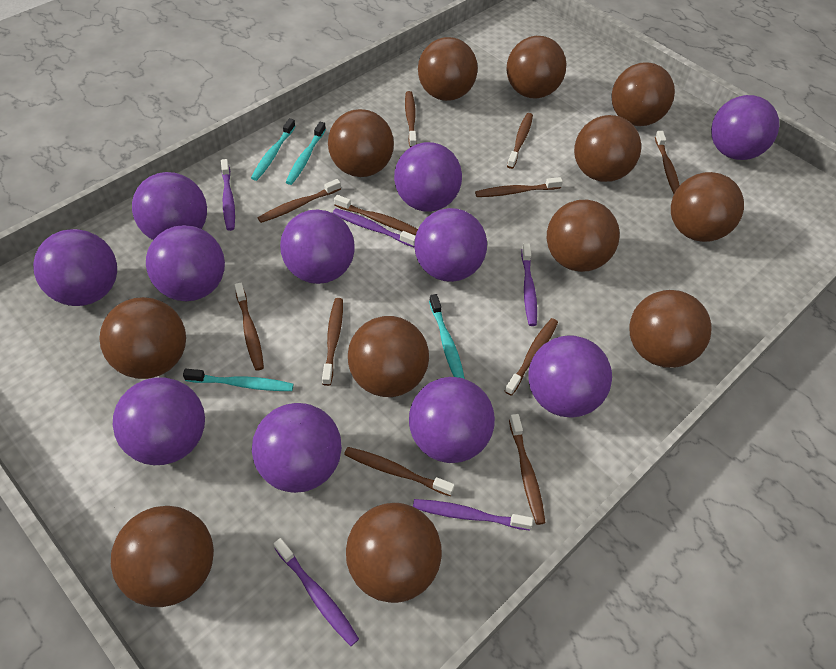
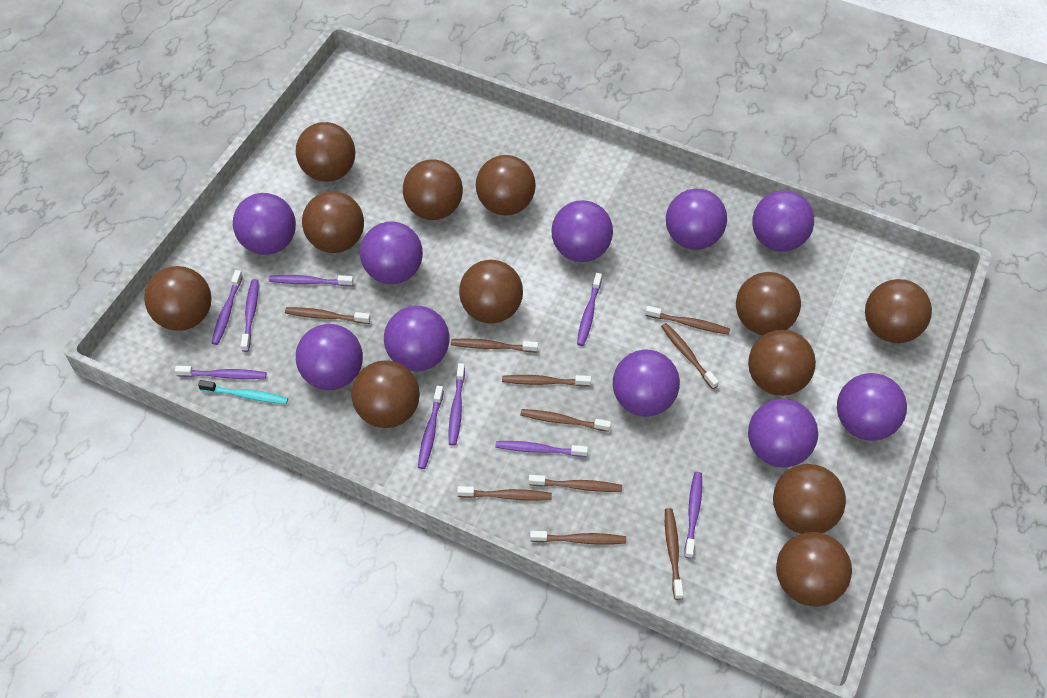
brown toothbrush: [235,283,264,371] [258,179,341,223] [322,298,343,386] [334,195,418,235] [344,447,455,496] [405,91,417,147] [475,177,563,197] [505,318,558,396] [507,113,533,169] [509,414,546,525] [655,131,680,194] = 11 -> [285,307,370,324] [451,338,538,352] [457,486,552,501] [502,375,591,386] [520,409,611,432] [529,475,622,492] [530,531,626,545] [645,306,730,335] [661,323,719,389] [665,508,683,600] = 10
purple ball: [33,229,117,306] [113,377,205,465] [132,172,207,240] [146,225,225,301] [252,403,342,493] [280,209,355,284] [394,142,462,212] [409,377,495,463] [414,208,487,282] [528,336,612,418] [711,95,779,160] = 11 -> [233,193,296,255] [296,324,363,390] [360,222,423,284] [384,306,450,371] [551,200,613,262] [613,350,680,417] [666,189,727,250] [748,399,818,468] [752,190,814,252] [837,373,907,441] = 10
purple toothbrush: [221,159,235,231] [274,538,359,646] [333,209,416,247] [413,499,533,530] [521,243,537,326] = 5 -> [175,366,266,379] [212,270,243,345] [241,279,258,352] [269,275,354,286] [418,385,444,469] [449,363,465,446] [495,441,588,457] [577,273,602,346] [684,472,702,559] = 9
turquoise toothbrush: [183,369,294,391] [251,118,296,181] [286,122,326,185] [429,294,465,379] = 4 -> [198,380,288,404] = 1

